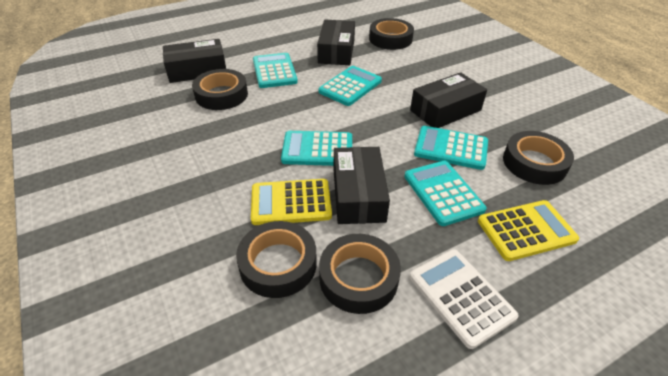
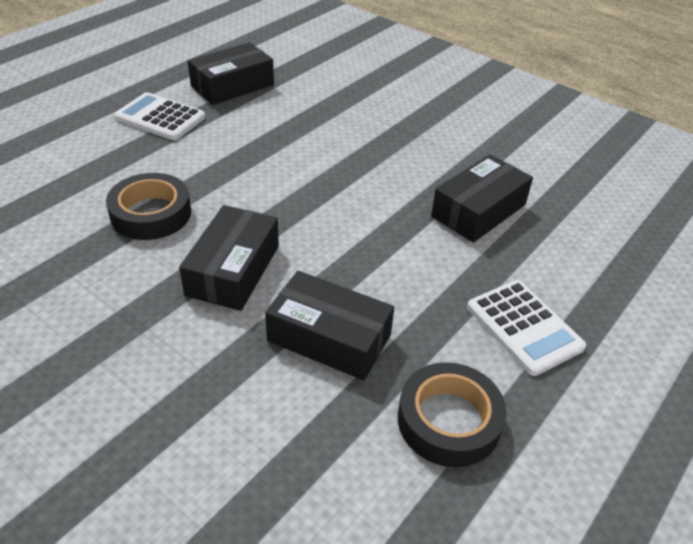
black tape: [192,69,248,110] [236,221,317,298] [319,234,401,314] [369,18,414,50] [503,131,574,185] = 5 -> [106,173,191,240] [398,362,507,467] = 2
turquoise calculator: [253,53,298,88] [281,131,352,166] [318,66,382,106] [404,161,487,226] [414,126,488,170] = 5 -> none = 0
white calculator: [410,249,519,349] = 1 -> [114,92,205,140] [467,280,586,376] = 2
yellow calculator: [251,179,332,225] [478,200,579,261] = 2 -> none = 0

